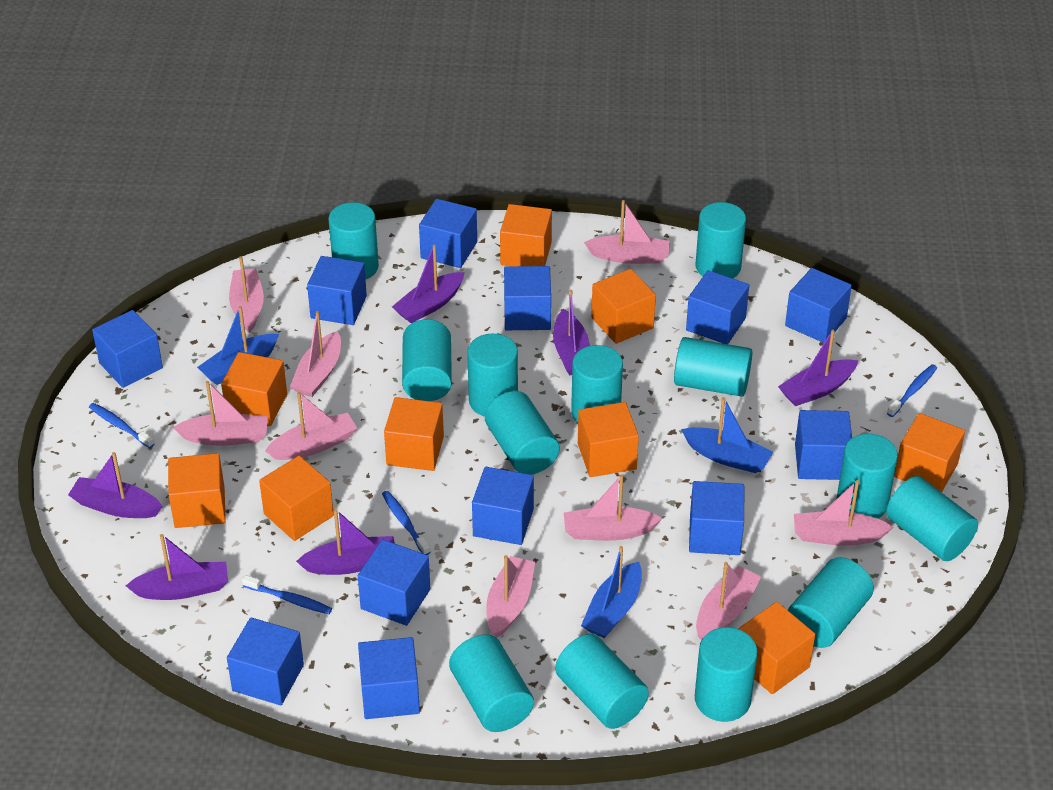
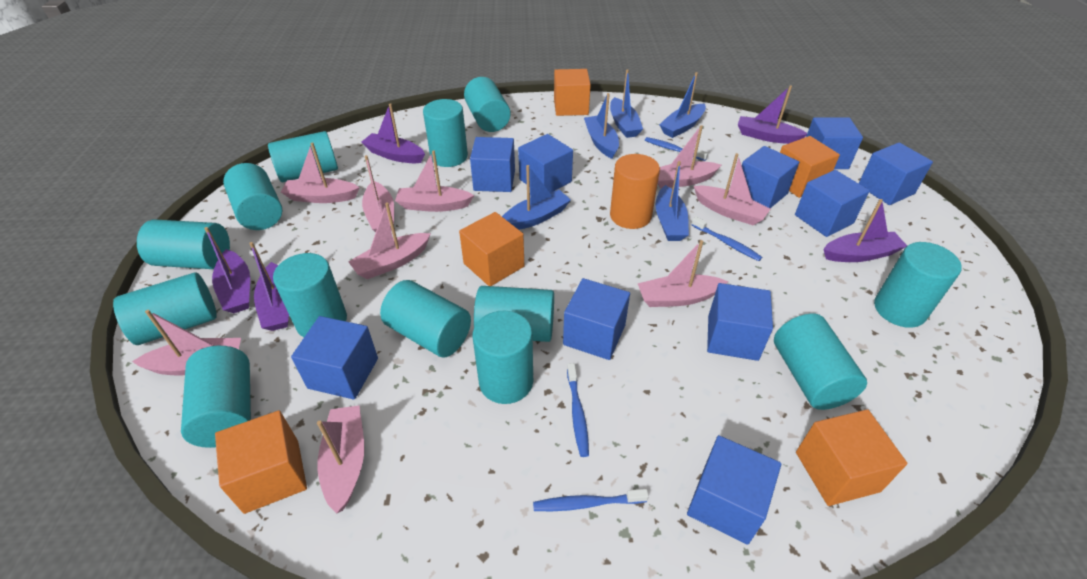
blue boat: [197,306,279,385] [581,546,642,638] [681,397,773,473] = 3 -> [502,165,571,230] [584,93,619,159] [610,69,643,138] [655,161,689,241] [659,72,706,138] = 5
blue cube: [92,310,163,388] [227,617,304,705] [307,256,367,325] [358,539,430,626] [358,637,420,719] [419,199,477,268] [472,467,534,545] [504,266,551,330] [686,270,749,344] [689,481,744,555] [785,268,852,343] [795,410,852,480] = 12 -> [291,316,378,400] [470,137,515,192] [518,134,573,192] [563,278,630,360] [687,435,781,545] [707,283,773,361] [742,146,799,208] [795,170,870,237] [806,117,863,169] [858,143,933,205] = 10
orange cube: [168,453,226,528] [221,352,287,426] [259,456,334,541] [384,397,444,471] [500,204,552,266] [578,402,639,477] [591,269,656,344] [739,602,815,694] [894,413,965,492] = 9 -> [215,410,307,514] [459,212,524,286] [554,69,591,116] [780,136,840,198] [796,409,907,506] = 5
orange cylinder: none = 0 -> [610,154,660,229] = 1
purple boat: [68,452,163,518] [126,534,228,600] [296,509,395,575] [392,245,465,323] [553,290,589,375] [778,330,858,406] = 6 -> [204,227,250,313] [249,242,289,331] [361,103,425,163] [738,85,807,144] [823,199,907,262] = 5

